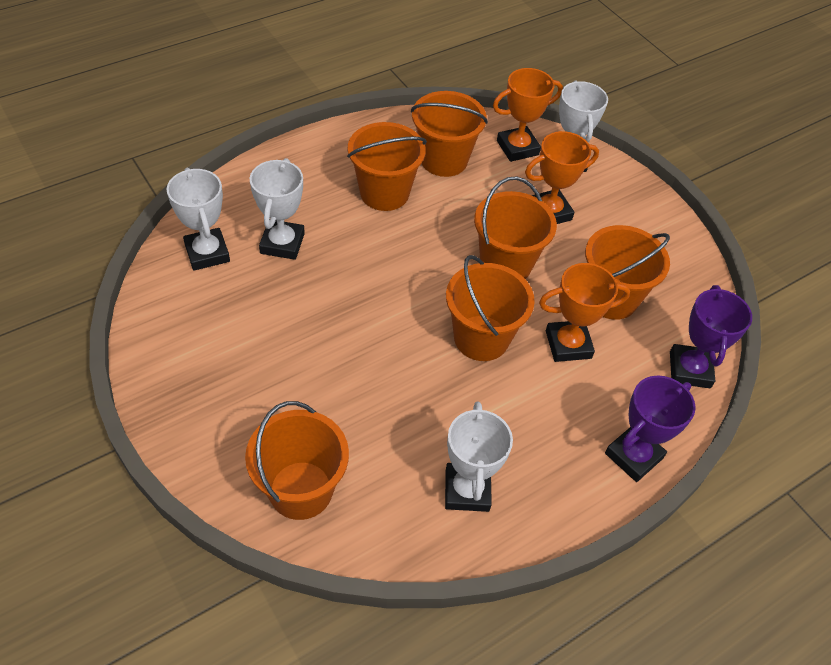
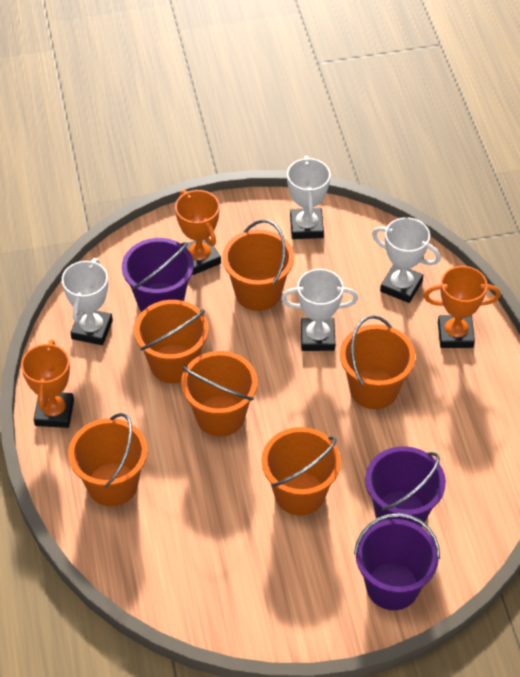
purple bucket: none = 0 -> [122,238,194,312] [354,513,440,610] [365,446,446,527] = 3
purple trophy: [605,376,696,482] [670,285,752,388] = 2 -> none = 0

